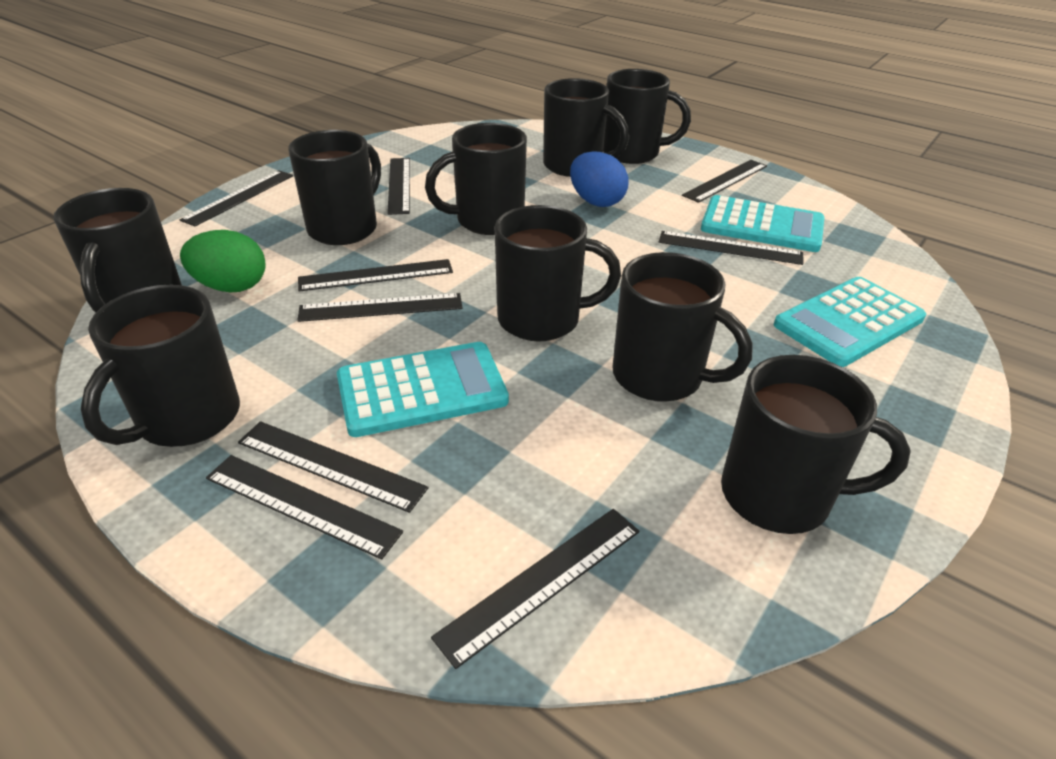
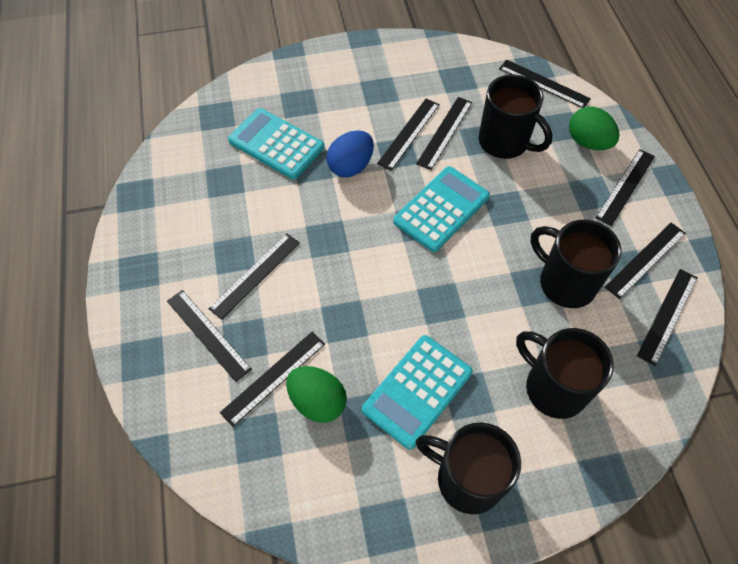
black mug: [53,188,182,312] [81,285,240,447] [288,130,381,245] [425,123,527,235] [495,205,621,342] [543,78,629,177] [603,69,691,164] [612,252,753,402] [721,355,911,534] = 9 -> [416,422,521,514] [479,74,552,159] [516,328,614,419] [531,220,621,308] = 4
green egg: [180,230,266,293] = 1 -> [286,366,347,423] [569,106,620,150] = 2

